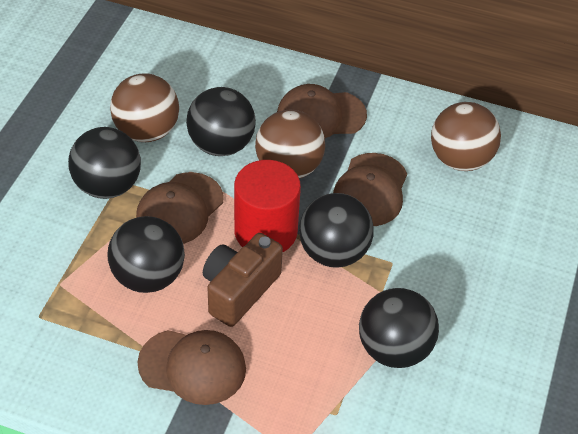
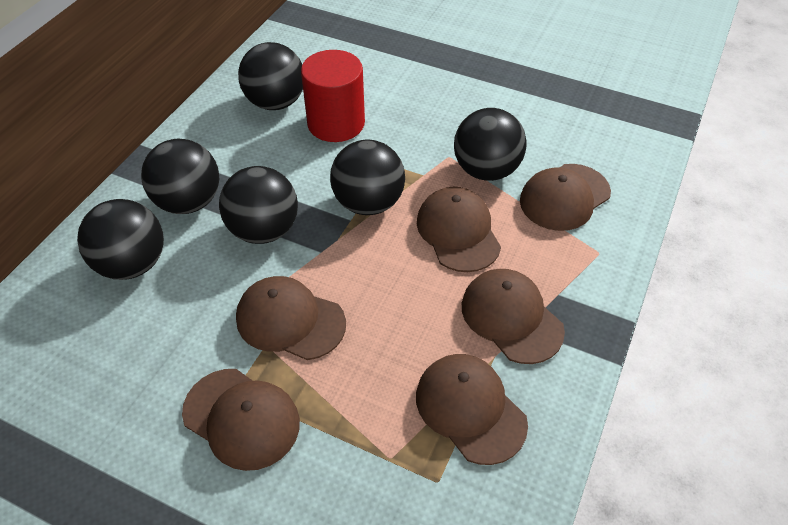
black ball: [68,127,141,199] [108,216,185,293] [186,87,256,156] [299,193,374,268] [359,288,439,368] = 5 -> [77,199,164,280] [141,139,219,214] [219,166,298,244] [238,42,303,110] [330,140,405,215] [454,108,527,181] = 6
brown ball: [110,73,179,142] [255,110,325,179] [431,102,501,171] = 3 -> none = 0
brown camera: [203,233,283,327] = 1 -> none = 0
brown cap: [136,172,223,244] [137,330,246,405] [277,84,367,138] [333,153,407,226] = 4 -> [182,369,300,471] [236,276,346,360] [416,354,528,465] [417,187,501,272] [462,269,565,364] [520,164,611,231] = 6

